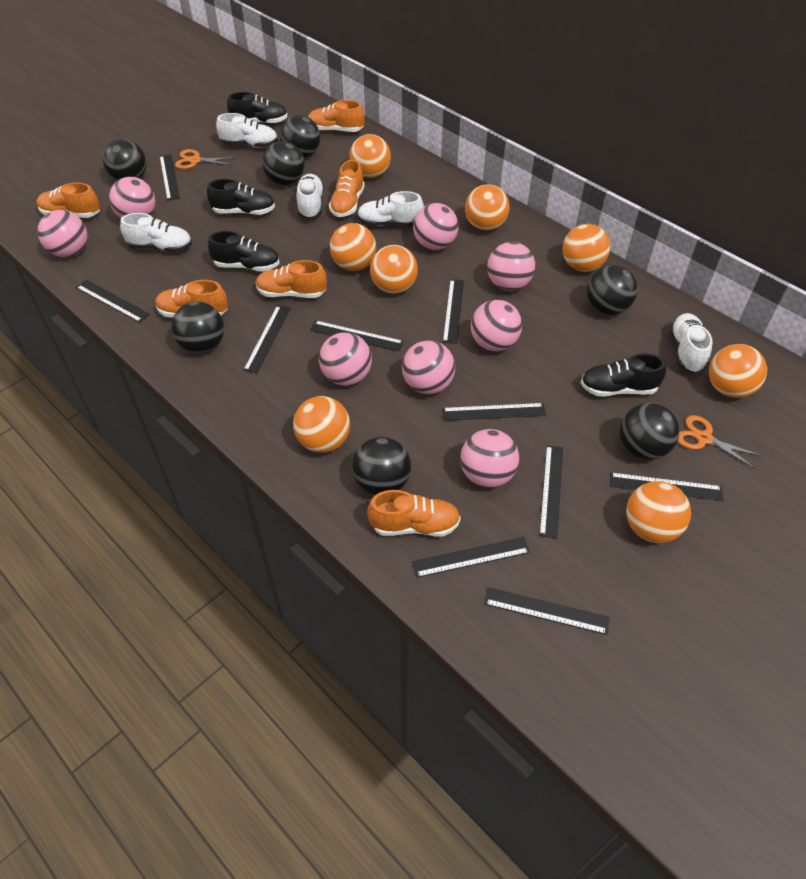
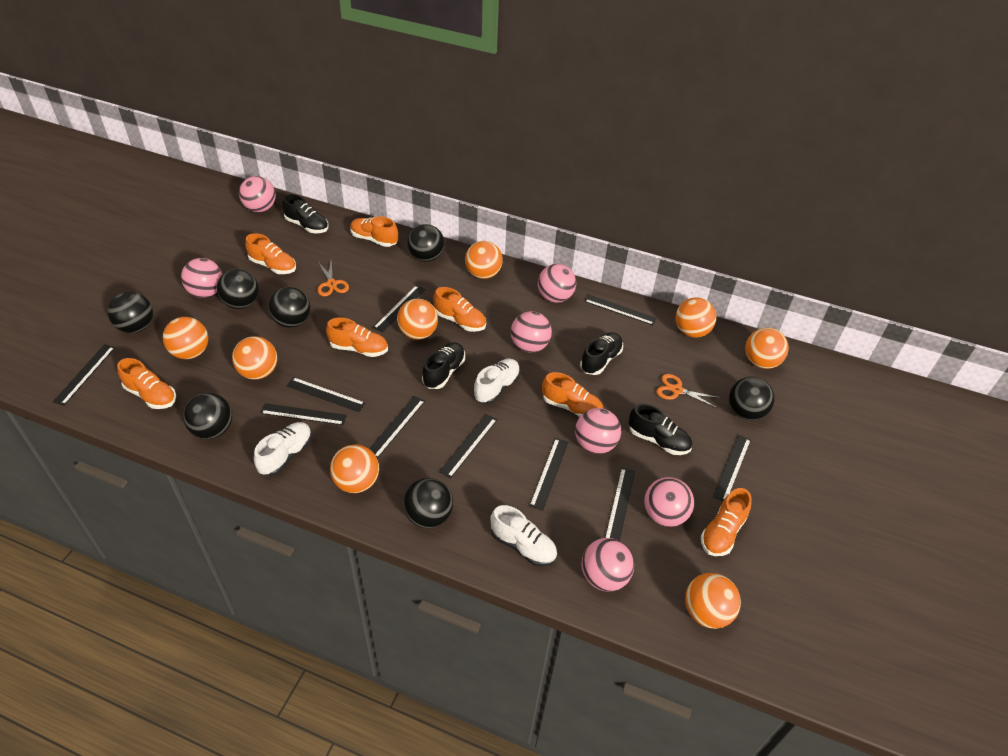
orange shoe: [36,183,100,218] [155,280,228,317] [256,260,327,298] [308,100,365,132] [329,160,365,217] [367,490,461,537] = 6 -> [117,358,176,409] [245,233,296,274] [326,317,388,357] [350,216,398,247] [433,287,486,332] [542,372,603,417] [701,488,752,556] = 7
pink ball: [37,210,88,257] [109,177,155,218] [319,332,372,386] [402,341,455,394] [413,203,459,250] [460,429,519,488] [471,300,522,351] [487,242,535,291] = 8 -> [181,258,223,298] [239,176,276,212] [511,311,552,353] [538,264,576,303] [575,408,621,454] [581,538,634,592] [644,477,694,527] = 7
white shoe: [120,213,192,252] [216,113,278,148] [296,174,324,219] [357,191,424,226] [669,313,713,373] = 5 -> [254,422,312,476] [474,359,520,404] [490,505,557,566] = 3

